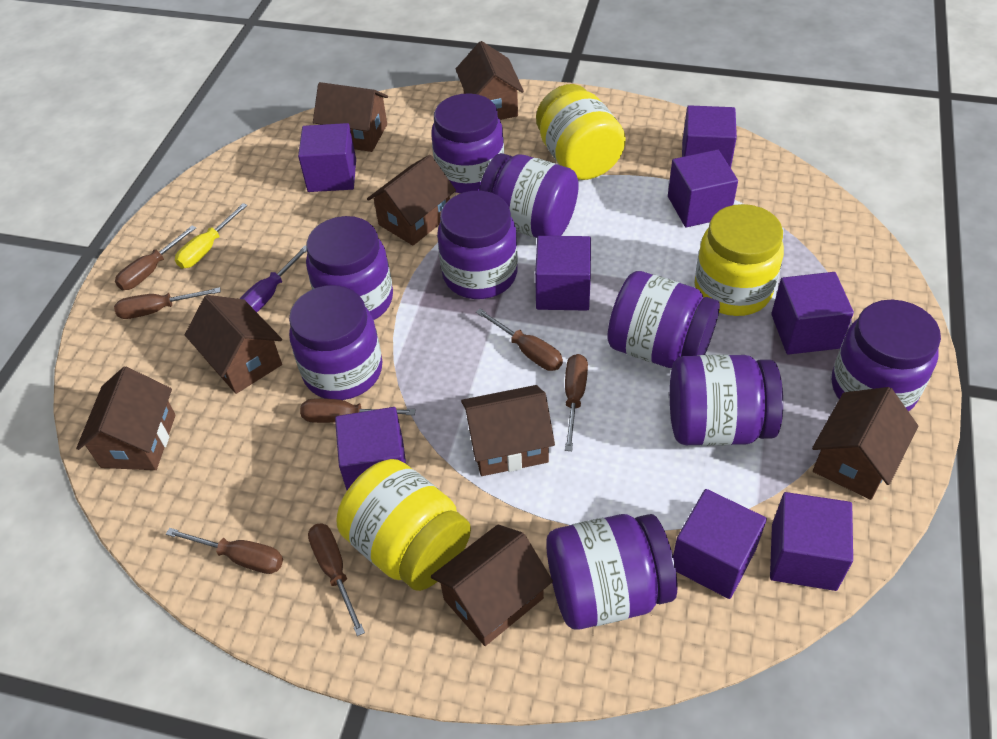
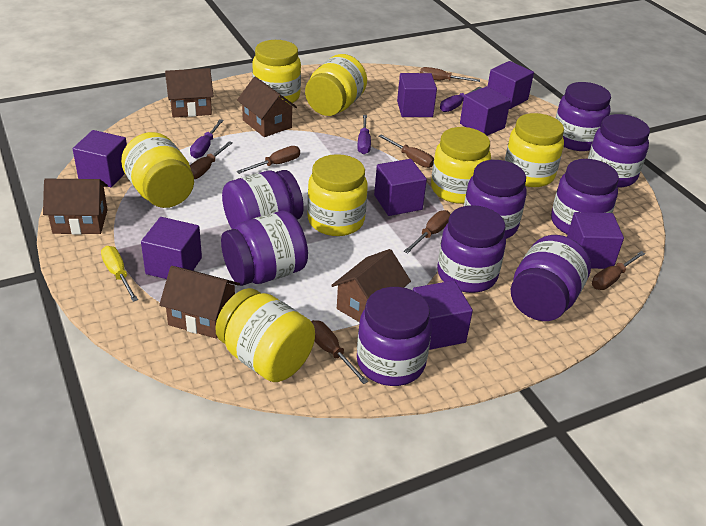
brown house: [76,367,176,470] [185,295,282,394] [313,82,388,152] [367,155,456,246] [431,524,553,646] [456,41,524,120] [461,385,555,476] [812,387,918,500] = 8 -> [43,179,108,235] [159,266,240,339] [165,68,214,117] [237,77,297,137] [331,249,411,322] = 5
purple screwdriver: [240,246,307,312] = 1 -> [190,119,224,158] [357,115,371,154] [440,87,481,112] = 3
yellow jar: [337,459,471,591] [536,84,626,180] [695,204,784,316] = 3 -> [121,132,194,208] [215,288,315,382] [252,40,301,104] [305,54,367,116] [307,154,368,236] [431,127,491,204] [505,113,564,187] = 7

